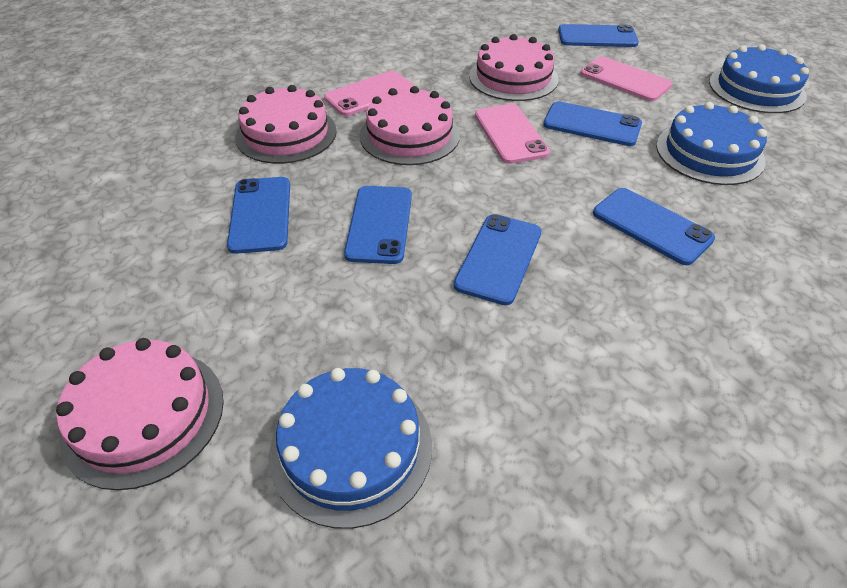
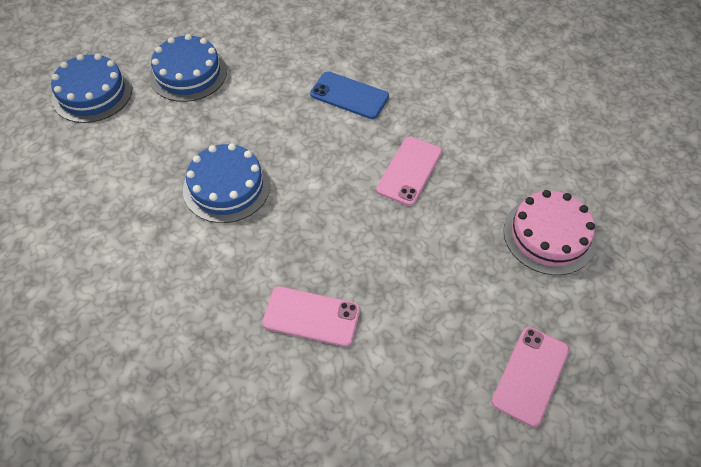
blue phone: [227,177,290,254] [344,186,412,264] [454,214,541,305] [543,101,642,146] [558,24,639,47] [593,188,715,265] = 6 -> [310,71,389,119] = 1
pink cake: [56,338,224,490] [235,85,337,164] [360,86,460,165] [469,34,559,101] = 4 -> [503,190,596,275] = 1

